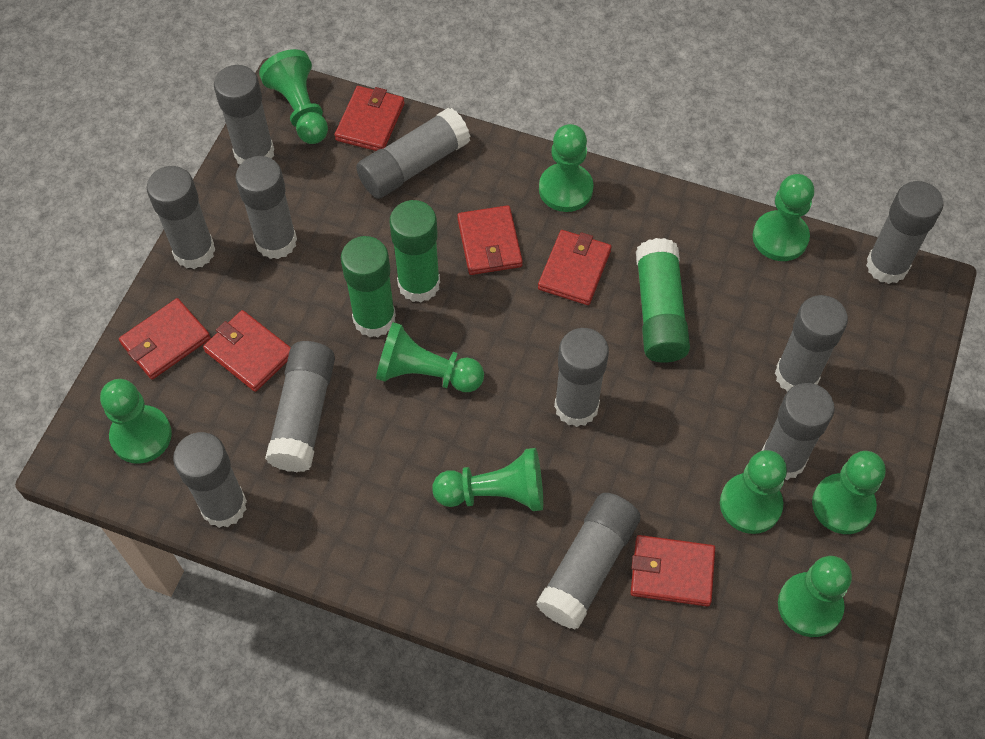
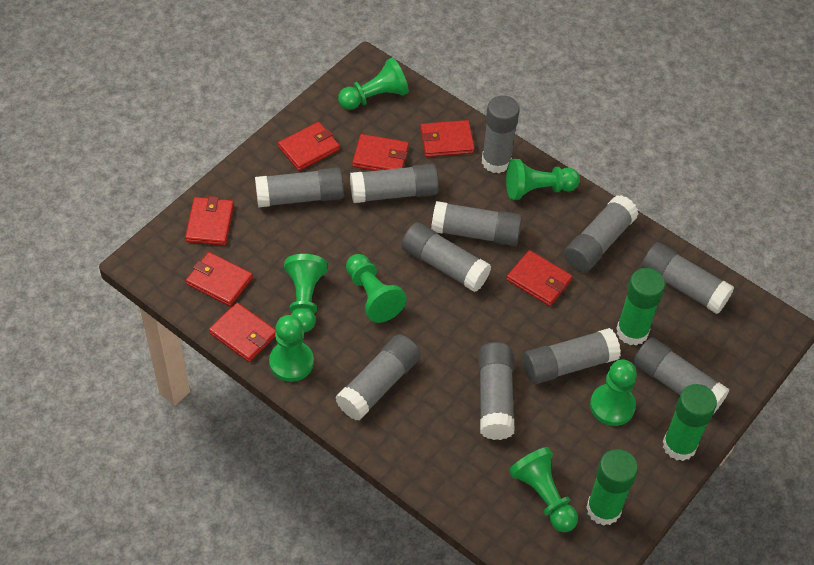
green pawn: [100,379,172,464] [259,49,328,144] [376,322,484,392] [432,448,543,511] [539,124,594,212] [720,450,787,534] [753,174,814,261] [778,556,852,637] [812,451,886,534] = 9 -> [269,315,314,382] [284,254,327,333] [338,57,409,110] [346,254,407,323] [506,159,580,200] [509,447,578,532] [590,360,637,426] = 7
red wallet: [119,298,211,380] [203,310,291,392] [335,86,405,151] [457,205,523,275] [538,230,612,305] [631,535,715,607] = 6 -> [185,196,234,246] [186,252,253,306] [209,303,276,362] [278,122,340,171] [352,134,409,171] [420,120,475,157] [506,250,572,306] = 7

